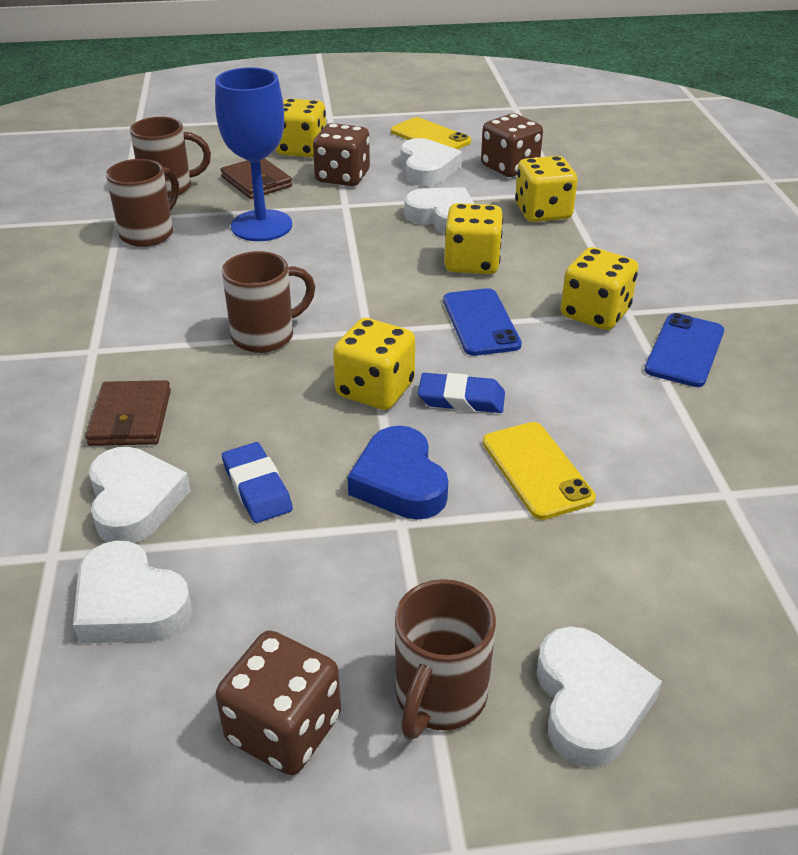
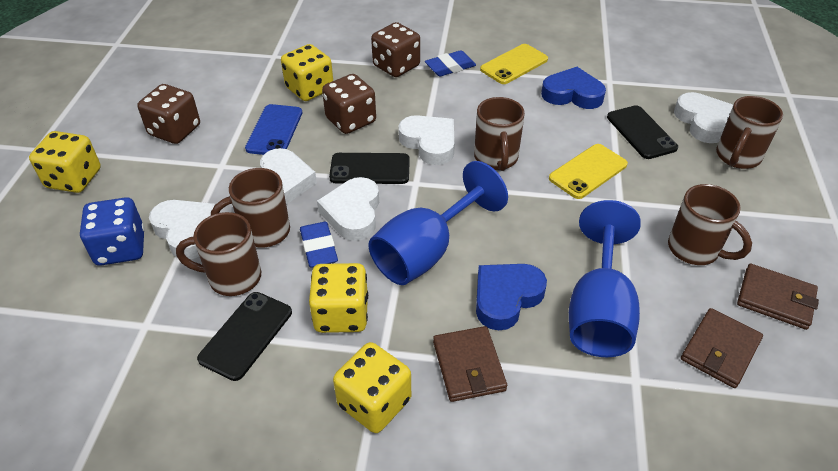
black phone: none = 0 -> [197,292,292,381] [329,153,410,184] [607,105,678,159] = 3
blue dice: none = 0 -> [80,197,145,266] = 1
blue goblet: [215,67,292,241] = 1 -> [368,161,508,285] [569,200,641,357] = 2
blue heart: [347,426,448,520] = 1 -> [476,264,547,330] [541,67,606,109] = 2
blue phone: [443,288,522,356] [645,313,724,387] = 2 -> [245,104,302,155] = 1
brown mug: [106,159,179,247] [130,117,211,198] [222,251,315,353] [395,579,496,740] = 4 -> [176,212,261,296] [211,168,290,247] [474,97,525,171] [668,184,752,265] [716,96,783,169] = 5
brown wallet: [85,380,171,446] [220,158,292,199] = 2 -> [433,326,507,402] [681,308,763,388] [737,263,819,330] = 3
yellow dice: [276,99,326,157] [333,318,415,410] [444,203,503,274] [515,156,578,222] [561,247,638,330] = 5 -> [29,131,101,193] [281,44,333,101] [309,263,368,333] [333,342,411,433] = 4

